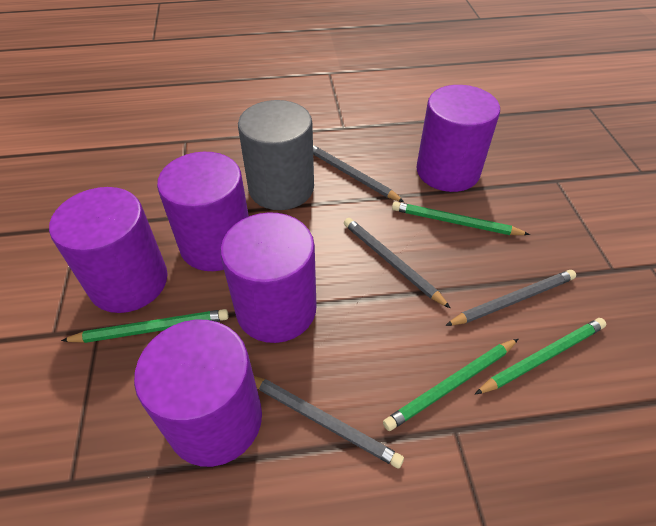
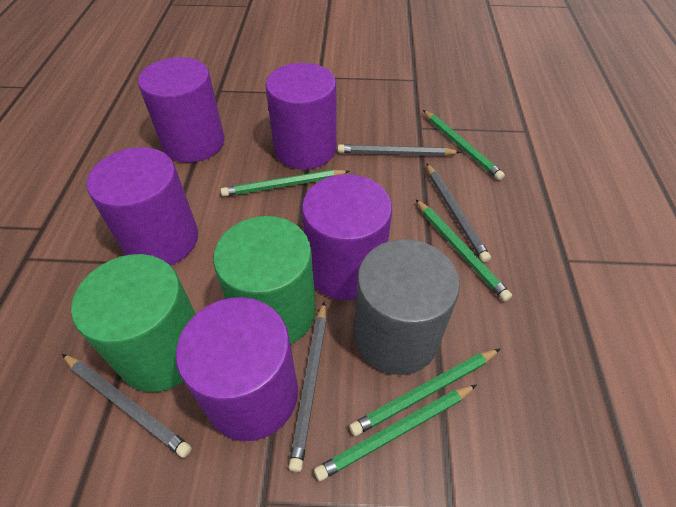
green cylinder: none = 0 -> [71,254,196,392] [213,216,316,344] = 2
green pencil: [61,309,229,343] [383,339,518,431] [392,202,530,235] [475,318,606,394] = 4 -> [221,170,350,197] [314,384,477,481] [349,349,500,436] [416,199,512,301] [423,110,505,180] = 5

